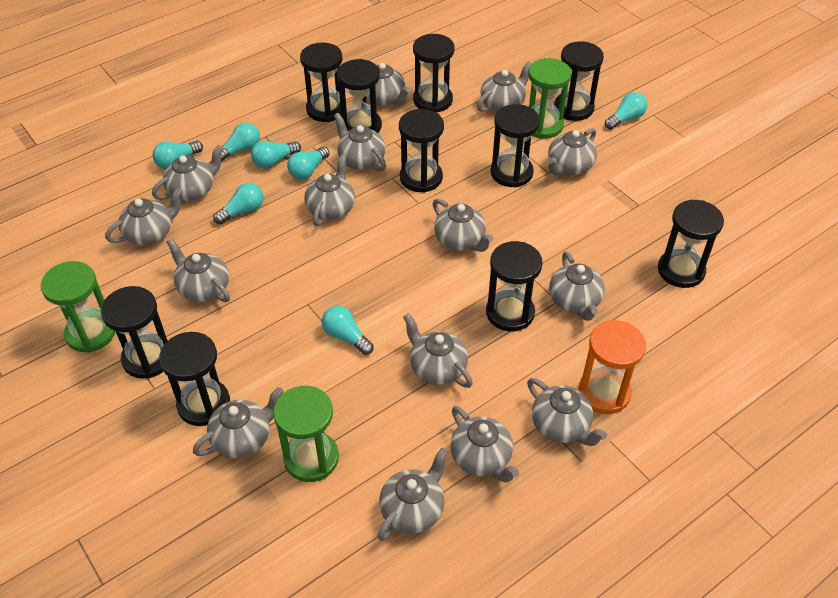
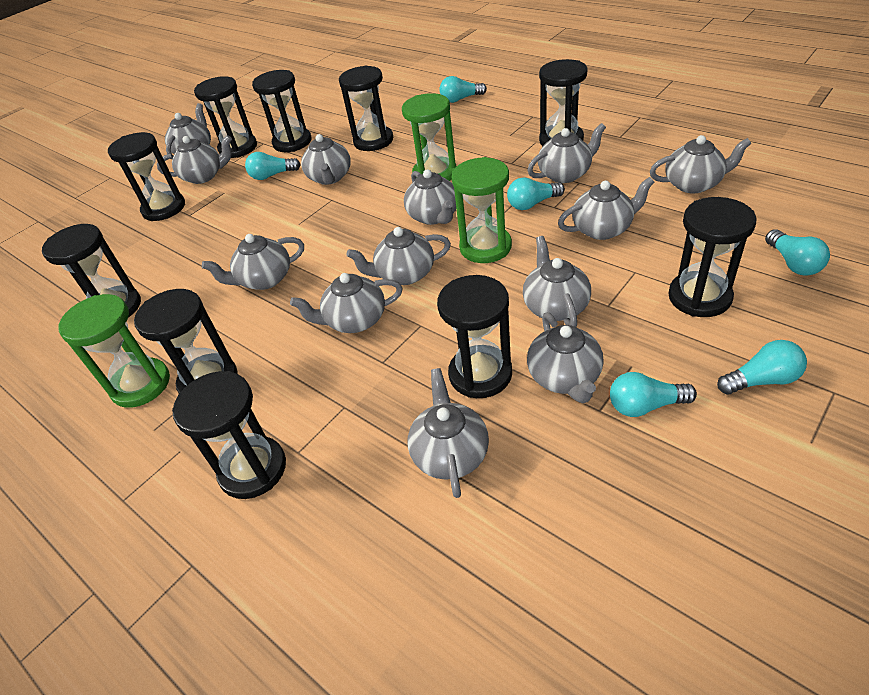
grey teapot: [105,188,183,245] [152,145,223,201] [167,238,230,302] [193,387,284,458] [304,155,355,226] [334,113,386,171] [366,63,411,106] [378,448,448,541] [403,313,473,388] [433,199,493,252] [450,406,519,482] [477,61,532,112] [527,378,607,446] [547,128,597,175] [549,252,605,321] = 15 -> [157,135,232,184] [165,103,211,159] [202,234,304,290] [290,273,403,333] [301,134,351,185] [346,227,451,285] [404,169,456,225] [408,368,489,498] [523,236,591,327] [527,123,606,183] [527,312,604,403] [558,177,654,240] [650,135,752,193] = 13
orange hourglass: [578,320,646,414] = 1 -> none = 0
turquoise light bulb: [153,141,203,169] [213,183,263,224] [221,123,260,162] [251,141,301,168] [287,147,329,180] [322,306,374,355] [605,92,647,130] = 7 -> [245,152,301,180] [440,76,487,103] [507,177,565,210] [610,372,697,417] [717,340,807,394] [765,229,830,276] = 6

